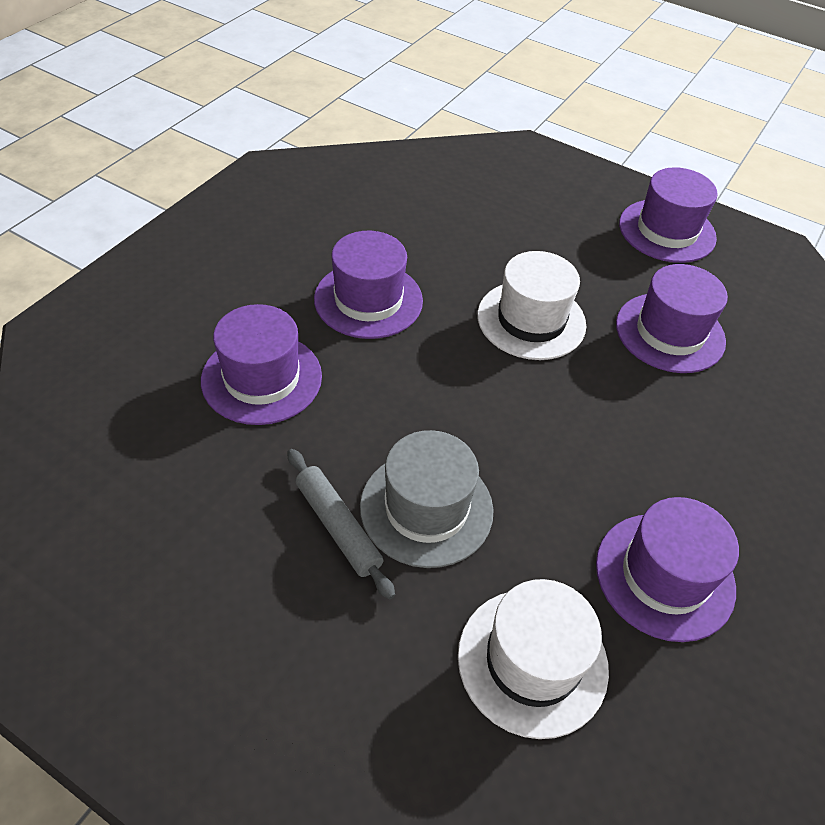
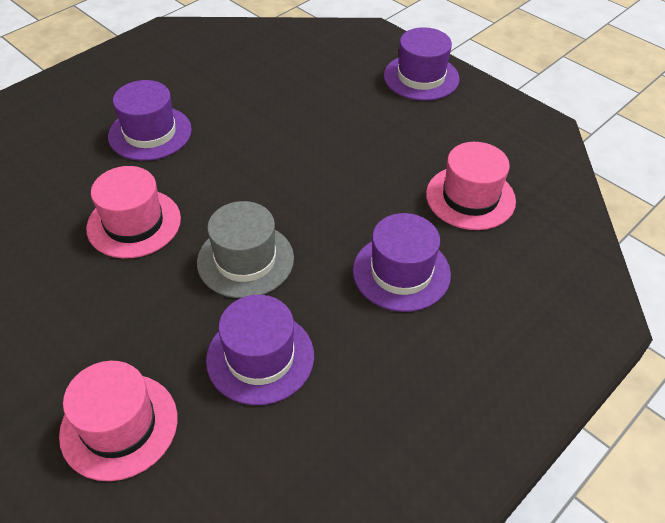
grey rolling pin: [287,449,395,600] = 1 -> none = 0
pink hat: none = 0 -> [59,361,177,481] [86,166,181,259] [426,142,516,230] = 3
purple hat: [201,304,322,425] [314,231,423,339] [596,497,739,642] [616,264,728,373] [619,167,718,263] = 5 -> [108,80,192,161] [206,295,314,405] [353,213,451,312] [384,27,460,101] = 4
white hat: [458,579,609,739] [477,251,586,360] = 2 -> none = 0

